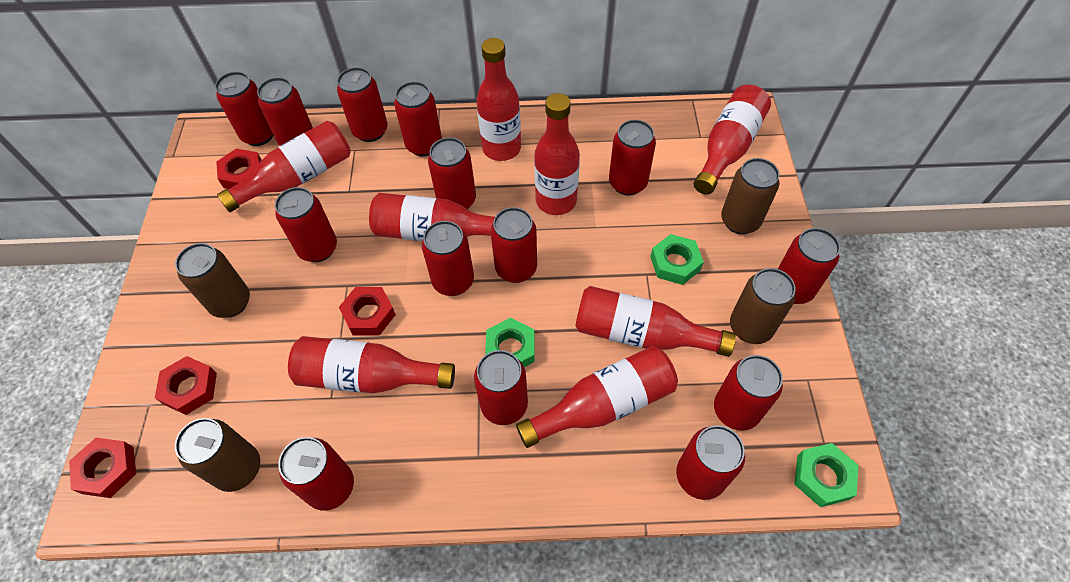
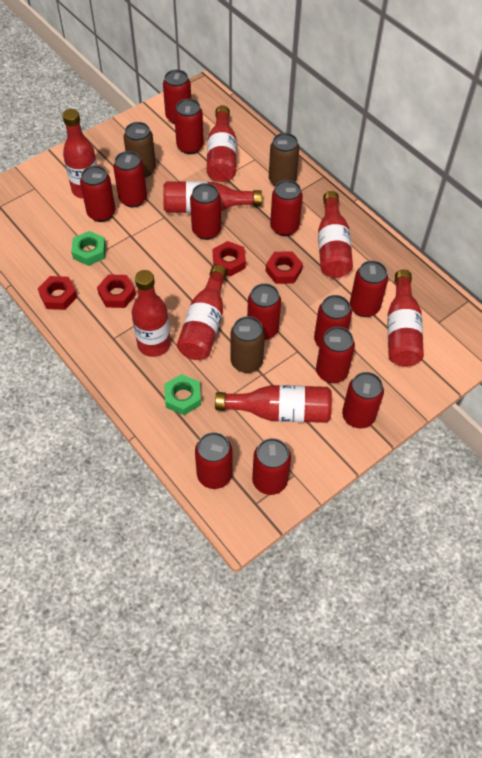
brown can: [175,243,250,318] [175,418,260,492] [721,158,780,234] [730,268,796,344] = 4 -> [124,122,156,177] [230,316,265,373] [269,133,300,186] = 3
green nut: [485,318,535,367] [650,234,704,285] [794,443,858,507] = 3 -> [71,231,106,266] [164,374,201,415] = 2
red can: [215,72,273,146] [257,77,313,146] [275,187,337,262] [278,437,354,511] [337,67,388,142] [394,81,442,157] [422,221,474,296] [428,138,476,209] [474,350,528,425] [490,207,537,283] [609,120,656,196] [676,425,745,500] [714,355,783,431] [778,228,840,304] = 14 -> [80,166,116,222] [113,151,147,207] [163,70,191,124] [174,99,204,154] [190,183,221,240] [195,432,232,489] [247,283,281,340] [252,438,291,495] [270,180,303,236] [314,295,352,347] [316,327,355,383] [342,372,384,428] [350,261,388,317] = 13

